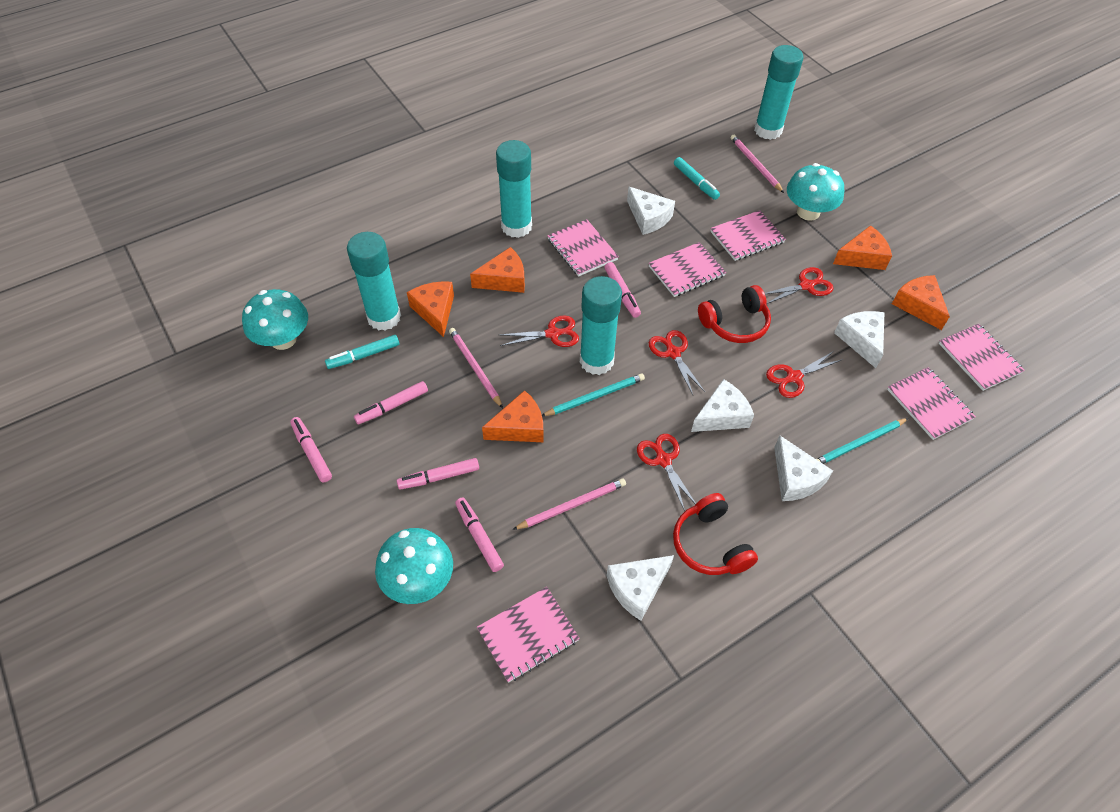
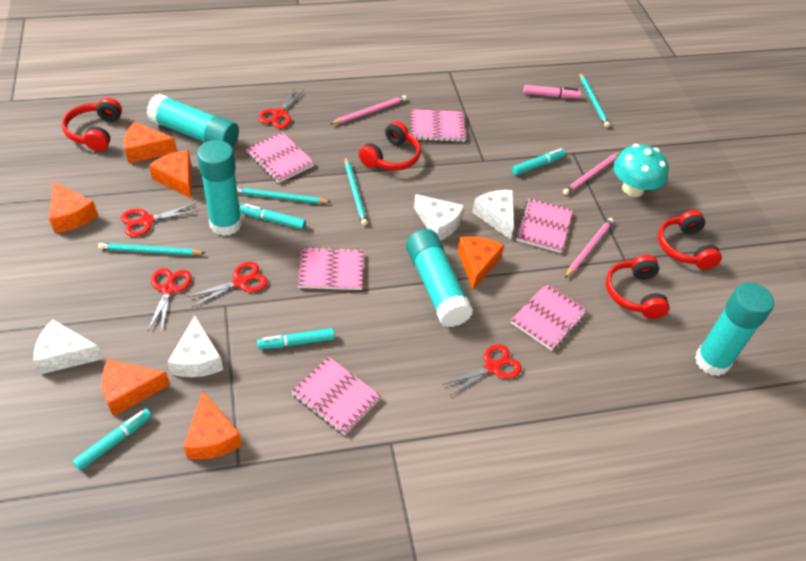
orange cheese: [407,281,454,337] [470,247,525,293] [482,390,544,442] [833,225,892,270] [892,275,950,330] = 5 -> [49,181,98,233] [102,359,170,416] [124,122,177,163] [149,150,192,199] [184,391,242,460] [458,236,504,290] = 6
pink marker: [290,417,332,483] [354,381,428,424] [397,458,479,490] [455,497,504,572] [604,262,641,318] = 5 -> [524,85,581,98] = 1
red headphones: [673,493,758,575] [698,285,771,343] = 2 -> [62,98,122,151] [359,121,421,171] [606,255,670,319] [658,210,722,269] = 4
turquoise marker: [325,335,399,369] [674,157,720,200] = 2 -> [73,408,152,471] [239,204,306,230] [257,328,335,349] [512,148,566,175] = 4
turquoise mushroom: [242,289,308,350] [375,528,453,604] [787,163,844,221] = 3 -> [613,144,669,197] = 1
turquoise pencil: [542,373,645,416] [816,418,909,464] = 2 -> [98,243,205,255] [237,187,331,204] [345,156,368,226] [579,72,610,127] = 4
white cheese: [607,555,674,621] [627,187,675,235] [691,379,754,432] [774,435,833,501] [834,311,885,368] = 5 -> [34,319,103,375] [168,316,223,377] [414,194,465,241] [472,190,514,240] = 4

